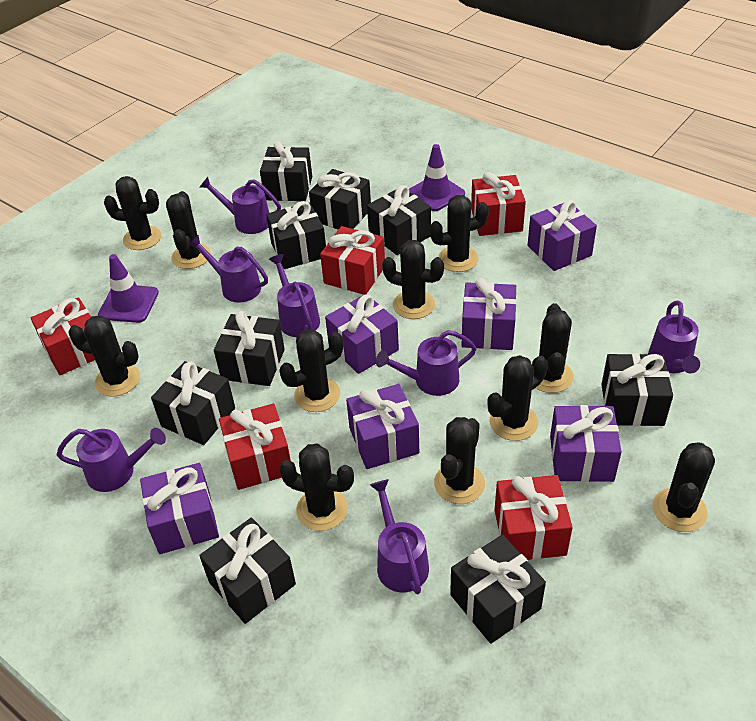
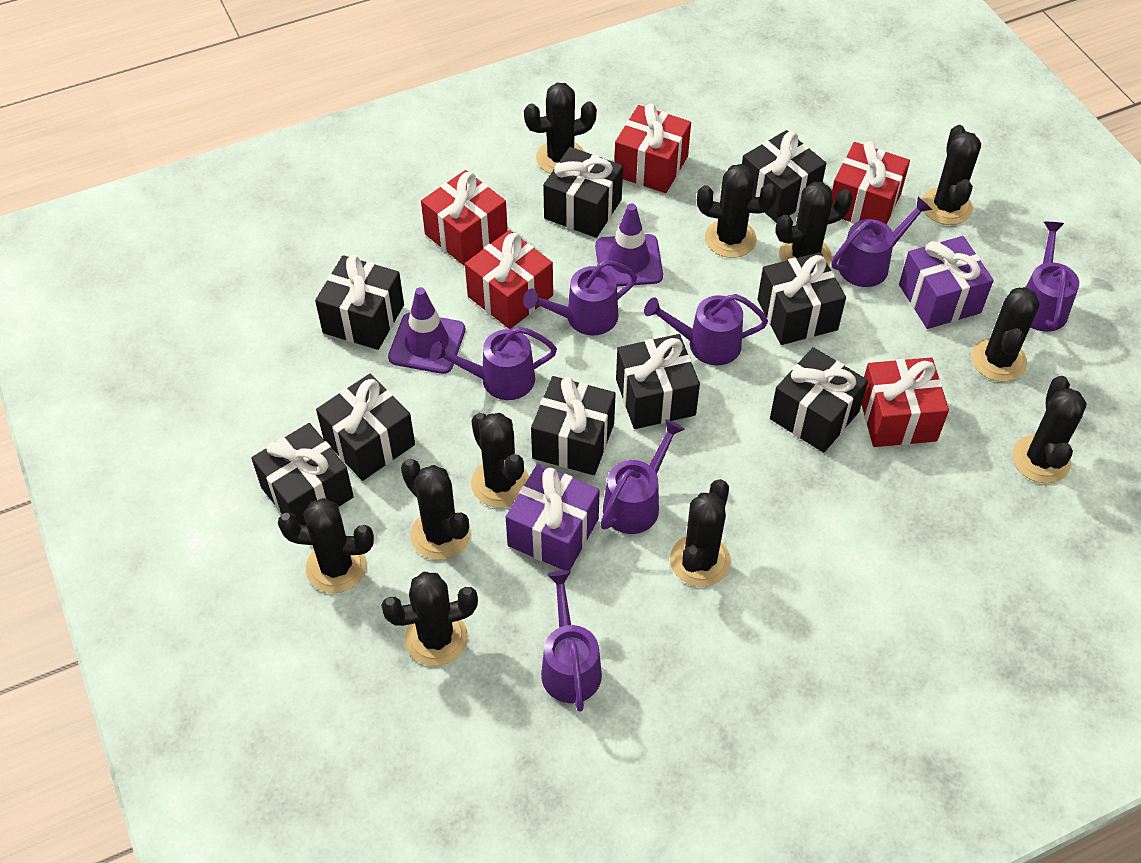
purple gift: [140,463,219,554] [325,294,399,374] [346,384,419,469] [462,278,517,350] [527,200,597,271] [550,405,622,482] = 6 -> [506,464,600,571] [899,236,994,329] = 2

